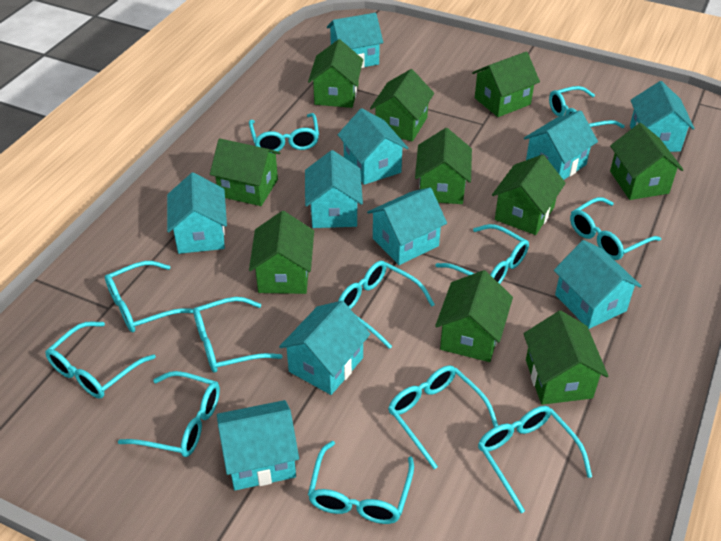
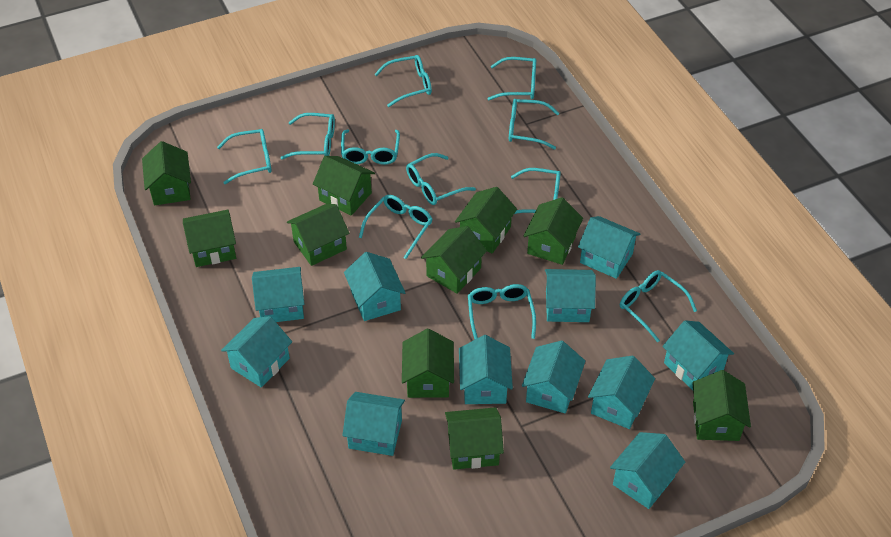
turquoise glasses: [45,322,156,398] [105,261,193,332] [118,371,220,457] [193,297,283,373] [249,113,319,153] [308,441,414,524] [338,261,435,349] [388,365,498,469] [436,224,529,284] [478,406,592,513] [549,86,624,128] [570,197,661,260] = 12 -> [217,129,272,184] [281,113,335,159] [341,129,400,165] [359,195,433,259] [375,55,432,107] [406,153,476,205] [468,284,536,339] [488,57,536,100] [509,99,559,150] [511,168,561,214] [620,270,697,342] = 11
turquoise house: [167,172,227,254] [217,400,299,490] [279,301,371,395] [305,150,363,228] [327,13,383,68] [338,108,408,185] [367,187,447,265] [524,110,598,180] [554,240,642,329] [630,81,694,152] = 10 -> [221,316,292,387] [252,267,304,322] [342,392,405,456] [344,252,405,321] [459,335,513,404] [522,341,585,413] [545,269,596,322] [578,216,640,279] [588,356,655,429] [610,432,685,509] [662,320,734,390] = 11

